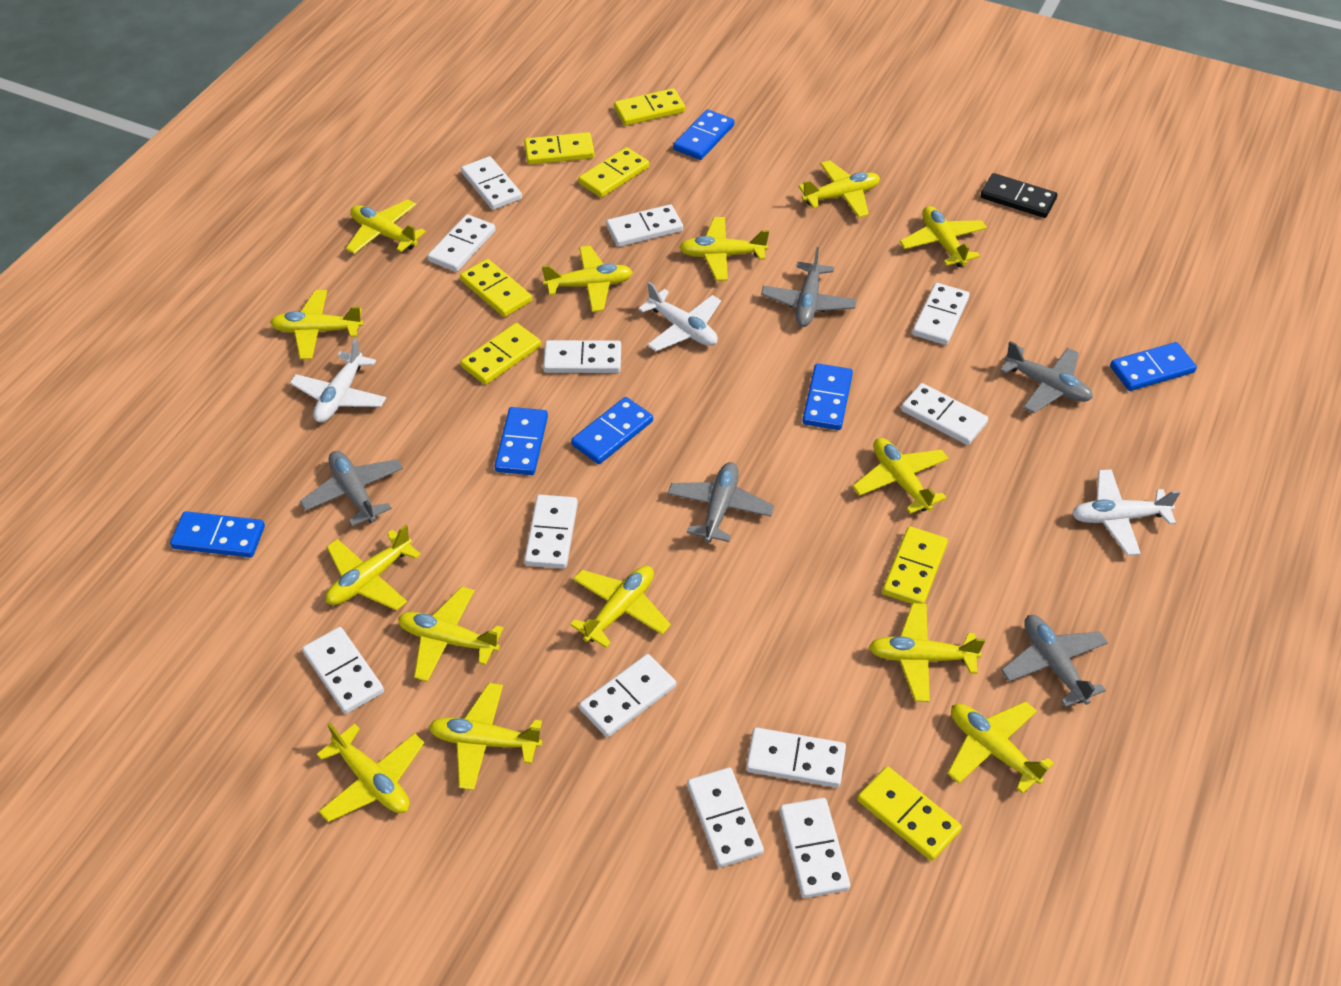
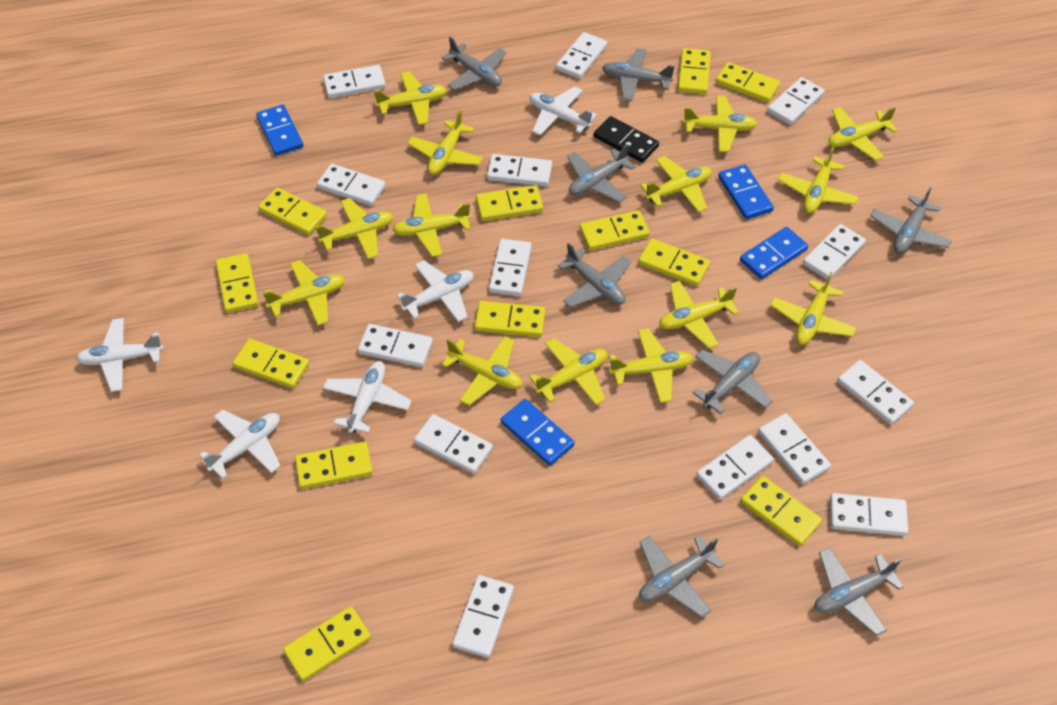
blue domino: [170,511,265,558] [494,407,548,475] [571,397,653,464] [673,109,734,160] [802,363,853,430] [1110,342,1197,391] = 6 -> [256,105,303,156] [501,399,574,466] [718,165,774,219] [740,227,808,279] = 4
grey plane: [300,451,403,526] [668,462,774,543] [761,247,857,327] [1000,341,1093,413] [1001,615,1108,707] = 5 -> [442,37,506,90] [558,243,631,308] [567,144,636,203] [602,48,675,101] [639,536,724,618] [692,350,772,414] [815,547,904,636] [870,187,952,253] = 8
white domino: [302,627,384,714] [427,214,496,272] [461,156,522,210] [524,495,578,569] [543,340,621,373] [579,654,676,737] [606,204,683,247] [687,767,764,868] [746,727,846,788] [780,798,850,898] [901,383,988,445] [912,283,970,345] = 12 -> [317,164,386,206] [323,65,386,98] [358,324,433,367] [414,414,493,474] [452,575,514,658] [487,154,552,186] [489,239,532,296] [556,32,607,79] [696,435,774,500] [758,413,831,484] [767,77,825,125] [803,224,866,279] [830,493,908,536] [837,360,914,425] = 14
white plane: [290,338,386,423] [638,282,721,351] [1072,469,1180,555] = 3 -> [76,318,164,392] [199,410,280,479] [323,361,412,433] [397,260,474,322] [529,86,597,135] = 5
yellow domino: [460,259,532,317] [460,323,541,385] [524,132,595,165] [578,147,649,198] [614,88,685,126] [857,766,962,861] [882,526,948,604] = 7 -> [216,253,259,313] [233,338,309,389] [258,187,327,235] [283,606,371,681] [295,442,373,489] [475,301,545,337] [476,185,543,221] [580,210,650,251] [638,239,710,286] [678,48,711,94] [716,62,780,103] [740,476,822,546] = 12

